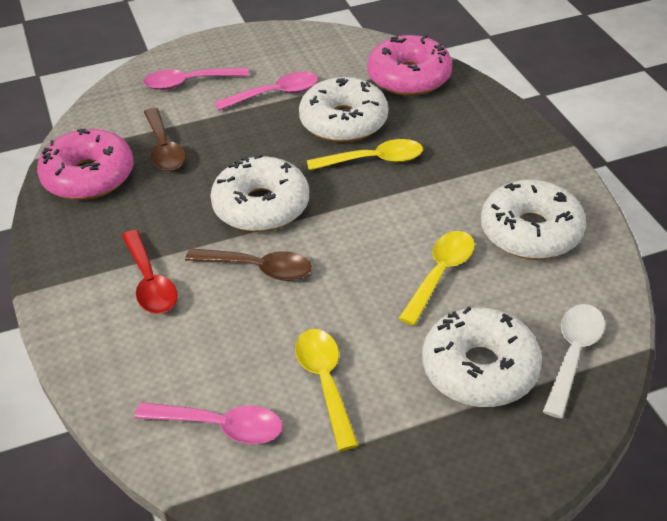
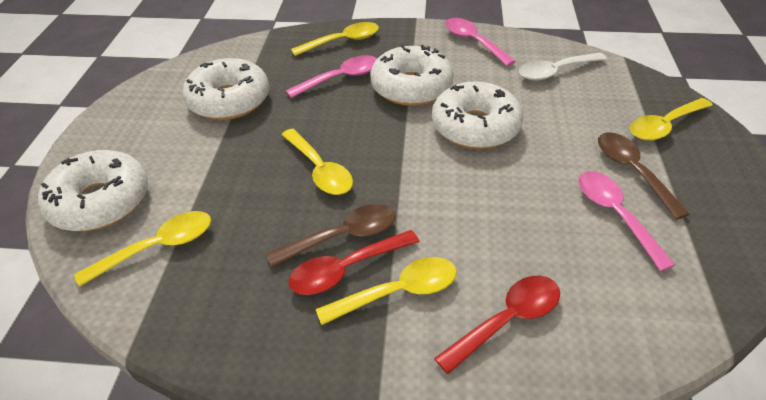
pink donut: [37,129,134,200] [367,35,452,96] = 2 -> none = 0
red spoon: [122,230,177,314] = 1 -> [288,230,419,295] [434,276,560,374] = 2
yellow spoon: [295,329,358,451] [307,139,423,170] [398,231,475,325] = 3 -> [74,211,211,287] [281,129,353,195] [291,22,379,56] [316,257,457,325] [630,98,713,141] = 5

